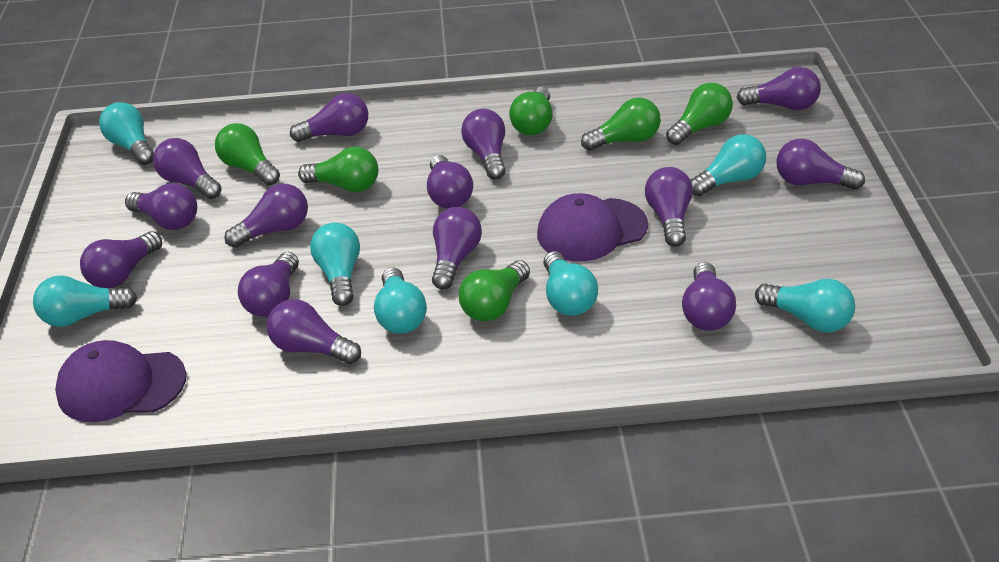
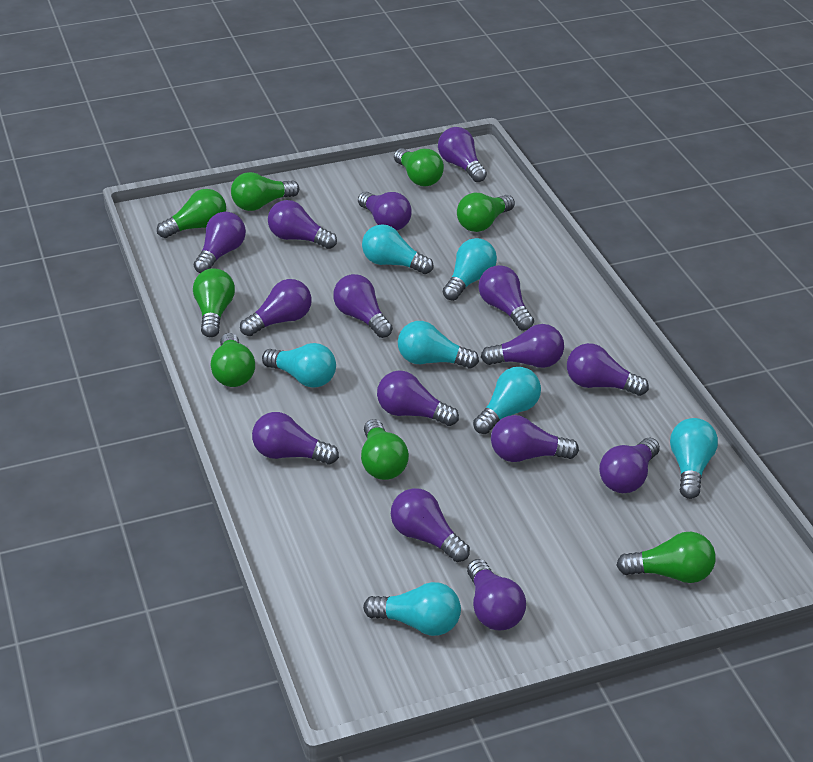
green light bulb: [215,123,280,185] [298,147,378,192] [459,260,530,321] [509,87,553,135] [581,97,661,151] [666,83,733,145] = 6 -> [157,189,226,238] [193,268,235,337] [211,333,255,387] [231,172,299,211] [361,419,409,480] [394,148,444,186] [457,193,515,232] [616,532,716,583] = 8
purple cap: [55,340,186,422] [537,193,648,261] = 2 -> none = 0
purple light bulb: [80,231,162,288] [125,183,197,230] [153,138,222,199] [224,184,308,248] [238,252,299,317] [266,299,361,364] [290,93,368,142] [427,155,473,209] [432,207,482,290] [461,109,506,180] [645,167,693,247] [682,262,736,331] [736,67,821,110] [776,139,865,190] = 14 -> [194,212,246,273] [240,279,312,336] [252,412,339,464] [268,200,337,249] [333,274,393,338] [358,192,412,231] [377,370,459,426] [391,488,470,562] [438,127,487,182] [467,559,526,630] [478,265,534,331] [481,324,564,368] [491,415,579,462] [567,343,649,396] [599,438,660,493] = 15

